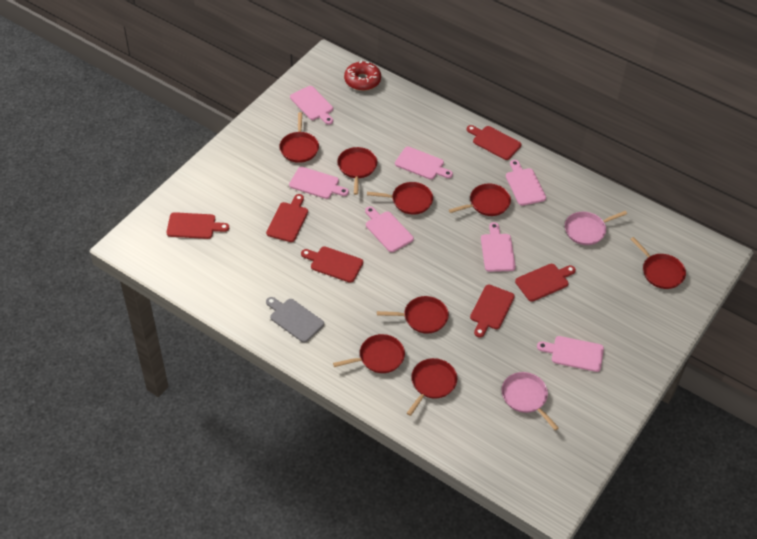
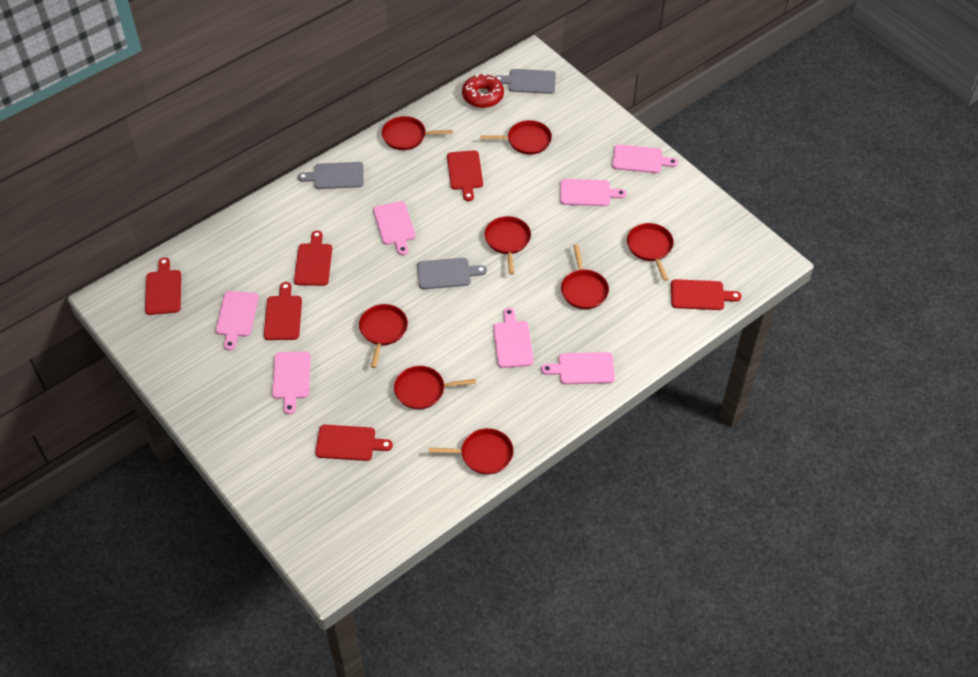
grey cutting board: [266,297,324,343] = 1 -> [298,162,364,189] [417,258,487,289] [495,69,556,94] = 3
pink pan: [502,372,559,430] [565,211,627,245] = 2 -> none = 0

